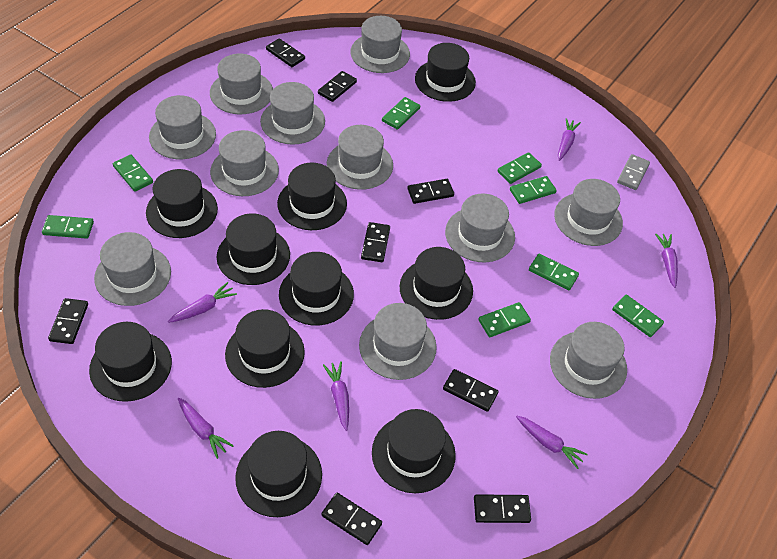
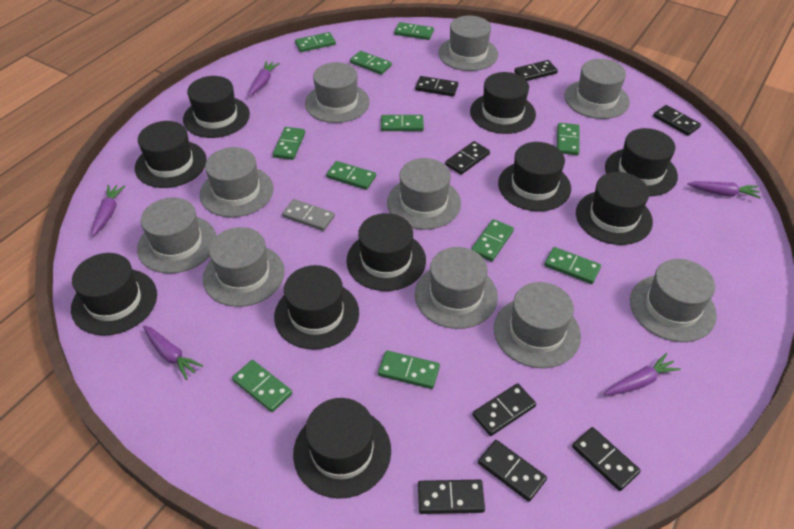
green domino: [42,215,94,239] [113,154,153,192] [382,97,420,130] [478,302,531,337] [498,152,542,184] [510,176,557,204] [529,254,579,290] [612,295,664,337] = 8 -> [232,360,292,412] [273,127,305,160] [295,32,336,52] [326,161,376,190] [350,51,392,75] [378,350,440,389] [381,115,424,131] [394,22,434,40] [471,219,514,262] [544,247,601,284] [557,123,580,155] = 11
grey hat: [94,232,171,306] [149,95,216,159] [210,54,273,114] [210,130,279,196] [260,82,325,145] [327,125,393,190] [350,16,410,73] [359,303,437,380] [445,194,515,262] [550,322,627,399] [554,179,623,246] = 11 -> [137,197,217,273] [200,147,273,217] [203,227,285,307] [305,62,370,123] [387,158,461,230] [415,247,498,329] [438,15,498,71] [494,282,581,368] [564,59,630,119] [630,259,717,342] = 10
purple carrot: [168,282,237,323] [178,398,234,459] [323,361,349,431] [516,416,588,469] [558,118,581,161] [655,233,678,288] = 6 -> [92,185,125,236] [143,325,203,380] [248,61,280,96] [604,353,681,395] [687,181,761,198] = 5

